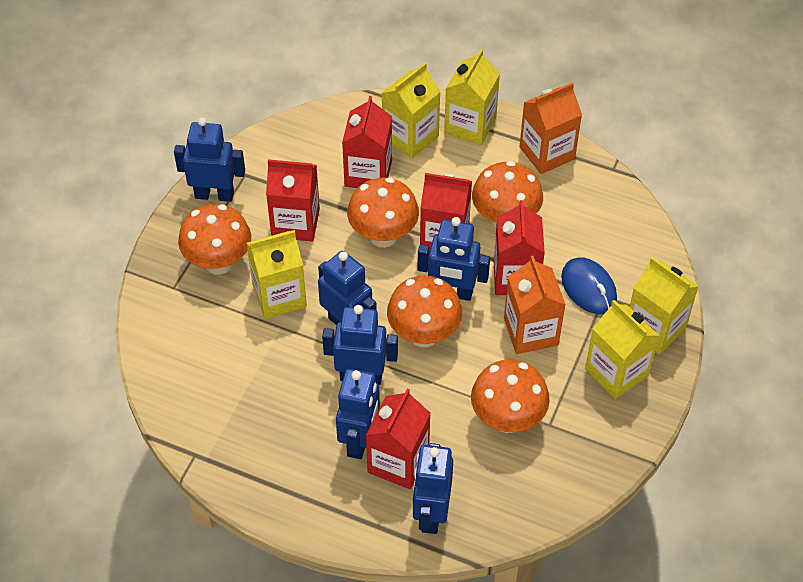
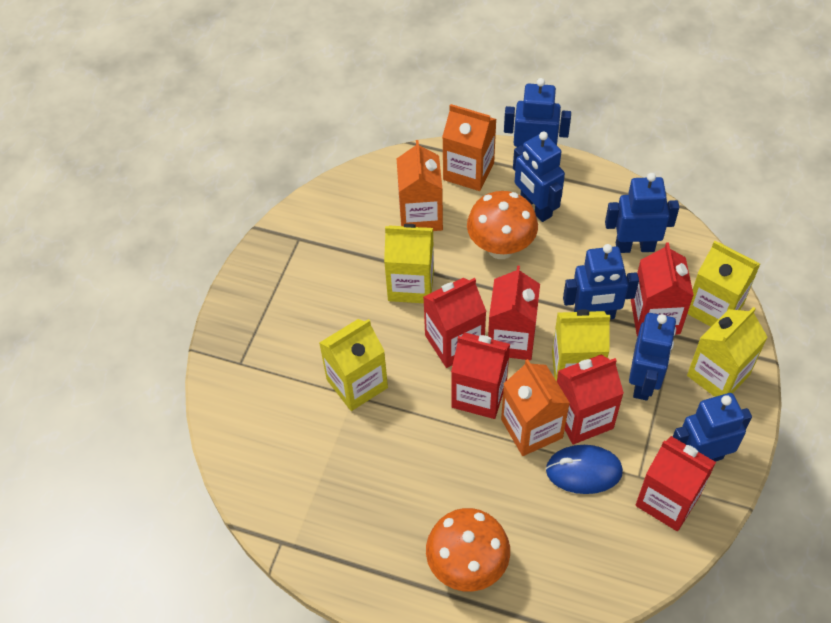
orange carton: [504,256,566,354] [520,82,582,174] = 2 -> [397,140,443,231] [442,104,496,191] [501,359,570,456] = 3
orange mushroom: [178,204,251,274] [347,178,419,248] [387,276,462,347] [471,360,550,433] [472,161,543,228] = 5 -> [426,508,510,592] [467,191,538,259] = 2
red carton: [266,159,320,242] [342,96,392,188] [366,389,431,489] [420,173,472,252] [493,200,545,295] = 5 -> [423,278,486,368] [451,332,510,419] [488,265,540,360] [557,355,624,445] [631,242,694,336] [635,436,716,531] = 6

